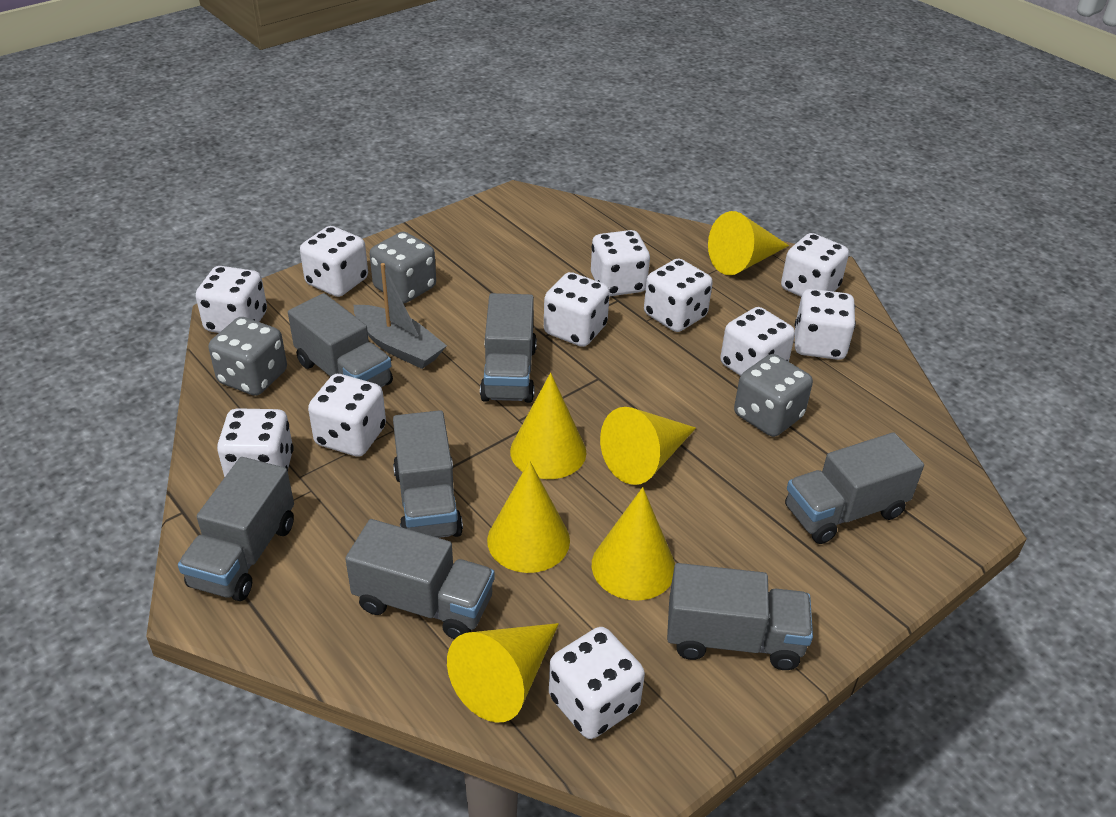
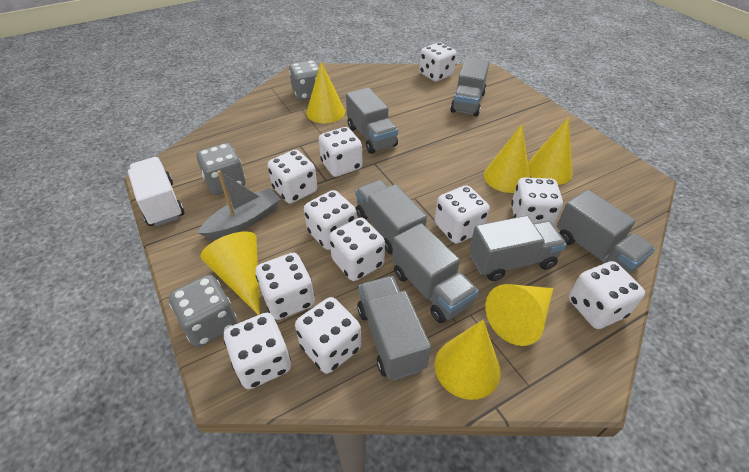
white truck: none = 0 -> [128,157,184,226] = 1

